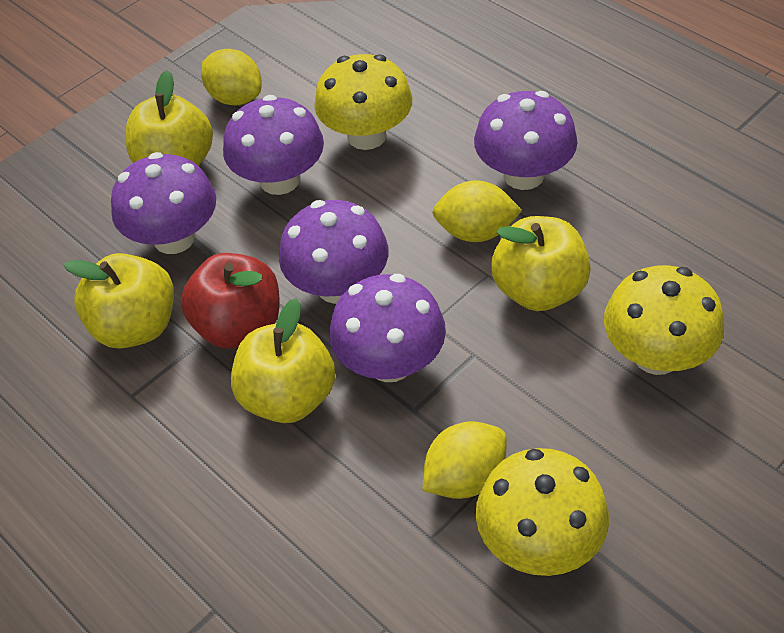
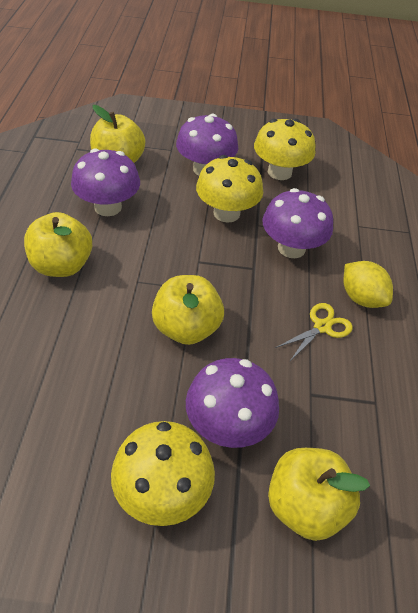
purple mushroom: [111,152,216,254] [223,95,324,195] [279,200,388,304] [329,274,446,382] [474,91,578,190] = 5 -> [71,148,140,216] [176,114,238,176] [186,358,279,448] [262,188,333,258] = 4
red apple: [181,253,280,348] = 1 -> none = 0
yellow lemon: [201,49,262,105] [422,421,507,499] [432,180,522,242] = 3 -> [343,261,393,308] = 1
yellow scissors: none = 0 -> [275,303,353,362] = 1

